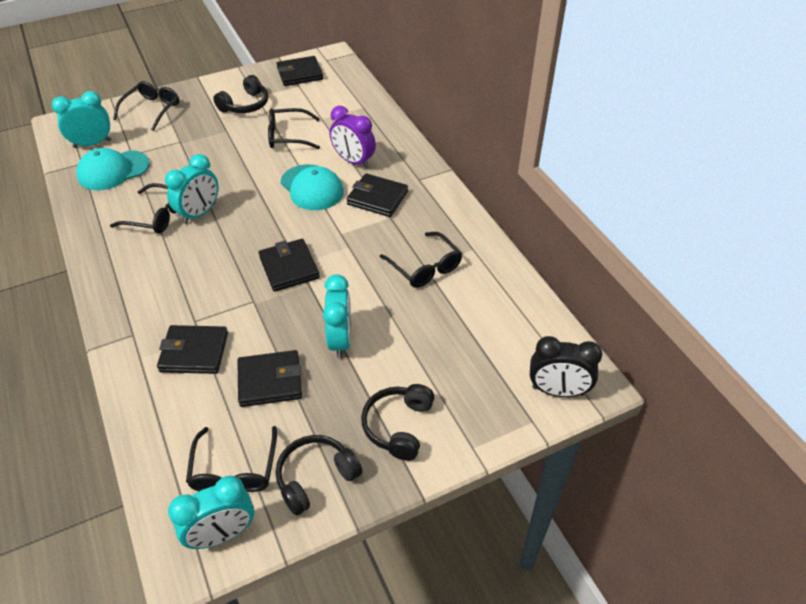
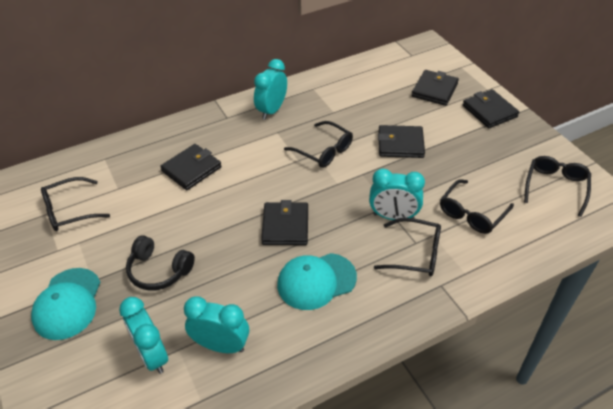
black clock: [530,336,602,397] = 1 -> none = 0
black headphones: [213,75,268,113] [276,435,363,516] [361,384,435,461] = 3 -> [126,235,195,290] = 1
purple clock: [330,106,376,168] = 1 -> none = 0

